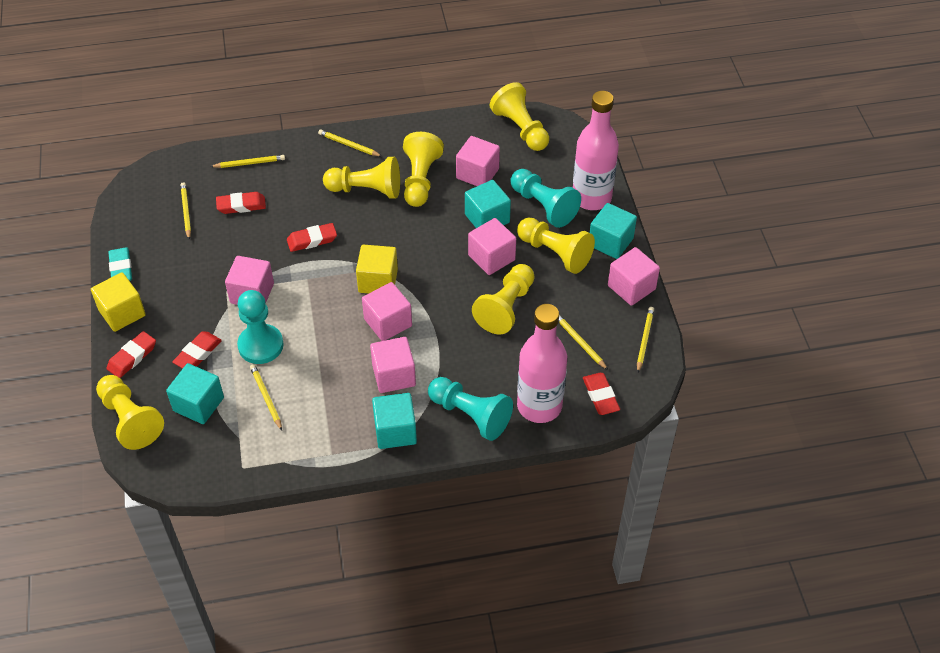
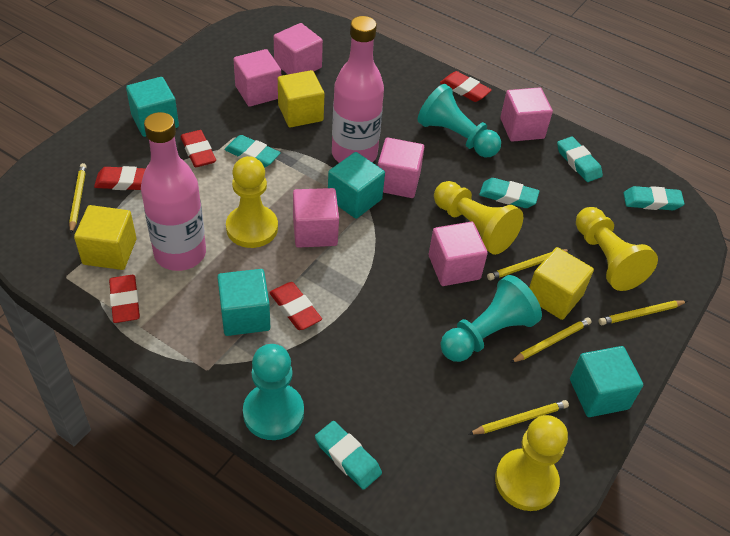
turquoise eraser: [108,247,132,281] = 1 -> [224,135,281,168] [315,421,382,490] [479,178,540,208] [557,136,603,182] [624,186,684,210] = 5
yellow cube: [91,273,146,332] [356,245,398,294] = 2 -> [74,205,136,270] [278,70,324,127] [529,247,594,320] = 3
yellow pawn: [96,375,164,450] [323,157,400,199] [403,132,444,207] [472,264,535,335] [490,82,549,151] [517,218,595,274] = 6 -> [226,156,278,248] [434,181,523,255] [495,415,568,511] [576,207,658,291] = 4
yellow pencil: [180,182,191,240] [210,155,285,168] [250,364,282,430] [318,130,382,157] [559,315,608,370] [637,307,654,372] = 6 -> [69,163,87,233] [469,400,569,435] [487,249,570,280] [510,317,592,363] [598,300,687,325] = 5

